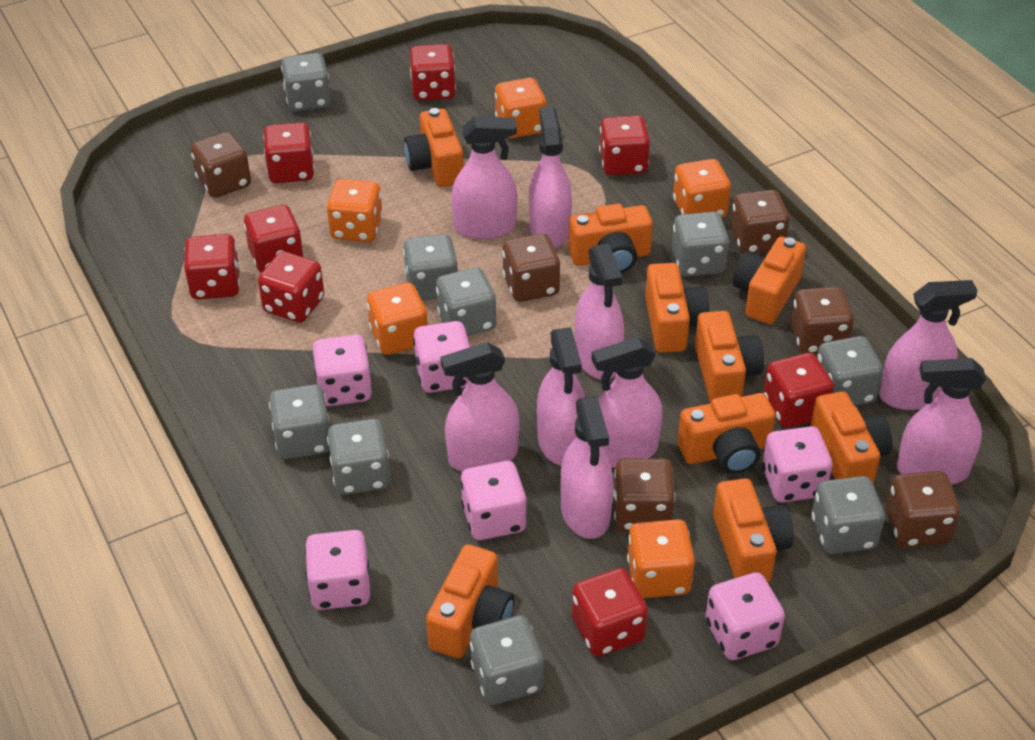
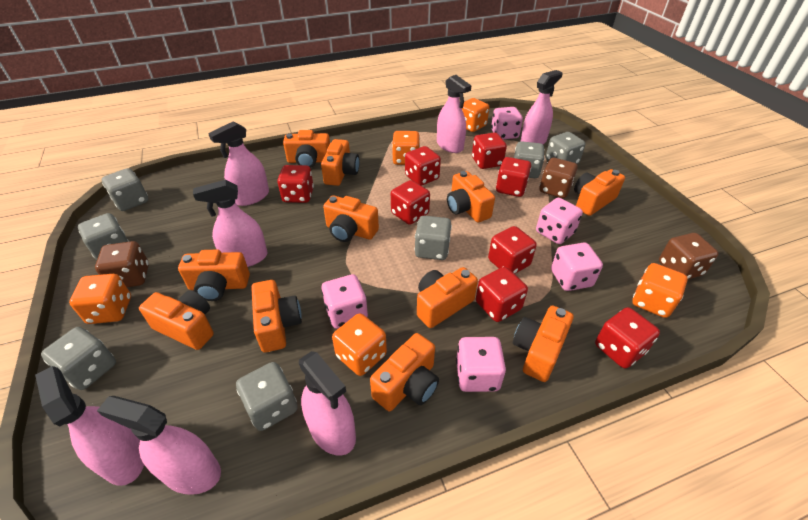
brown dice: [191,132,251,198] [502,233,560,302] [613,458,675,531] [730,190,790,254] [791,287,854,354] [886,471,960,548] = 6 -> [95,241,149,287] [540,158,578,198] [659,233,719,279] = 3
grey dice: [269,384,330,459] [281,53,331,111] [327,419,390,495] [403,234,458,300] [436,267,496,336] [470,615,544,705] [672,212,729,277] [811,476,885,554] [817,336,883,406] = 9 -> [41,327,116,390] [78,213,129,260] [102,168,148,211] [236,362,297,431] [415,216,452,260] [514,141,545,178] [546,132,585,164] = 7
orange camera: [404,108,464,187] [426,544,514,658] [568,204,653,273] [645,263,709,353] [678,393,776,474] [695,311,764,403] [713,478,794,583] [733,237,806,324] [810,391,892,484] = 9 -> [139,290,214,350] [178,250,250,301] [251,280,302,352] [283,130,330,168] [321,139,360,186] [323,195,379,242] [370,333,439,411] [417,267,478,328] [447,171,495,222] [513,305,574,382] [574,169,625,216] = 11
pink dice: [305,530,370,610] [313,334,372,406] [413,321,470,393] [461,461,527,540] [705,572,785,660] [762,426,832,503] = 6 -> [321,274,368,329] [456,337,506,392] [491,107,523,139] [536,198,583,244] [551,243,603,291] = 5
pink spray bottle: [440,342,519,472] [452,116,517,239] [529,107,572,248] [537,327,585,466] [560,396,614,539] [574,243,624,379] [591,337,663,468] [879,280,978,410] [897,358,986,485] = 9 -> [35,366,144,486] [97,396,221,495] [193,180,268,267] [208,122,269,206] [299,351,356,456] [437,75,471,153] [521,70,562,144] = 7

